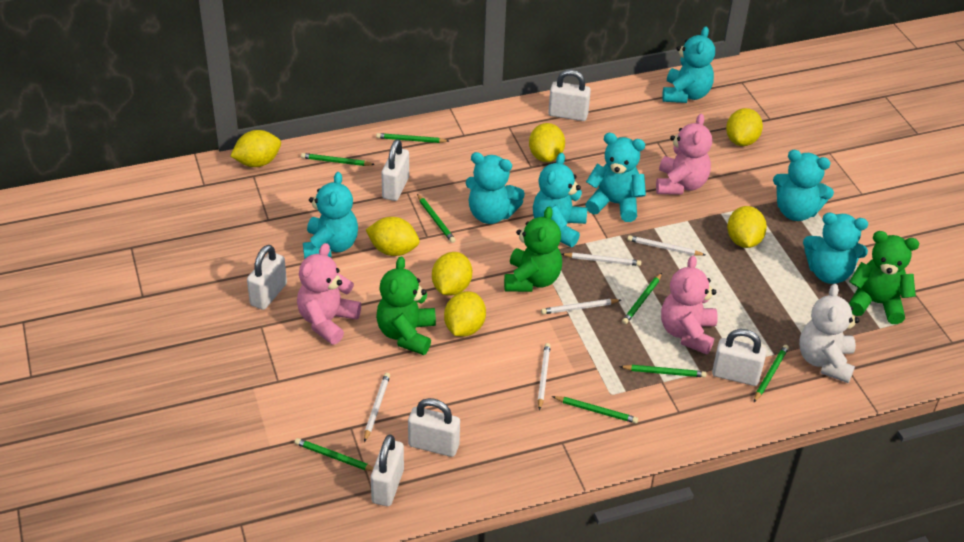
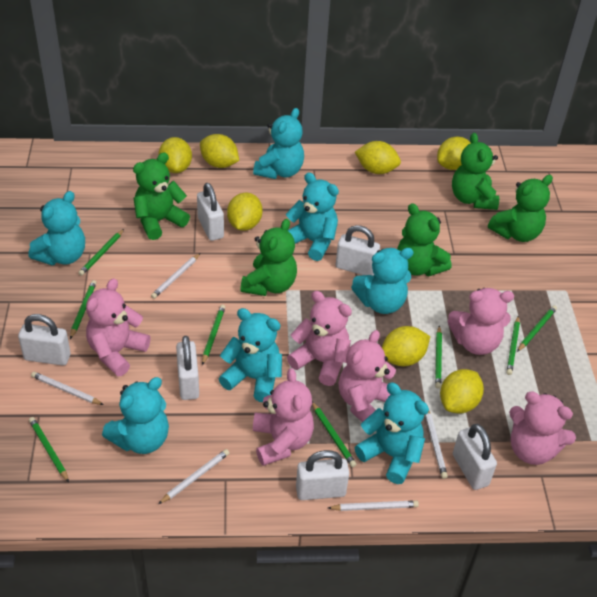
green teddy bear: [376,256,436,355] [504,207,562,292] [849,231,919,324] = 3 -> [133,153,190,240] [240,219,297,296] [397,203,452,276] [452,133,499,210] [488,175,553,242] = 5
pink teddy bear: [297,243,361,345] [656,114,712,195] [661,256,718,354] = 3 -> [86,278,151,376] [253,368,314,466] [287,291,352,386] [338,330,396,422] [447,288,514,355] [509,391,576,465] = 6
white teddy bear: [799,284,860,383] = 1 -> none = 0

